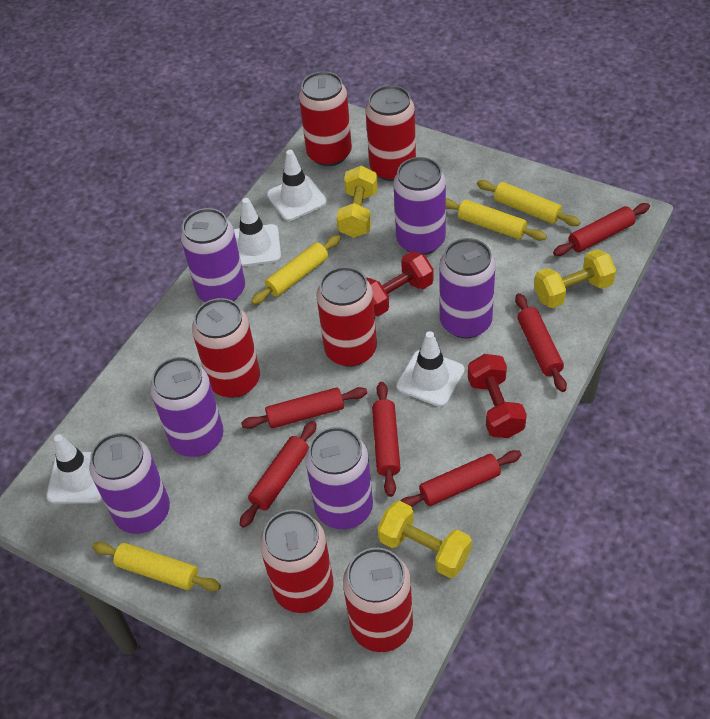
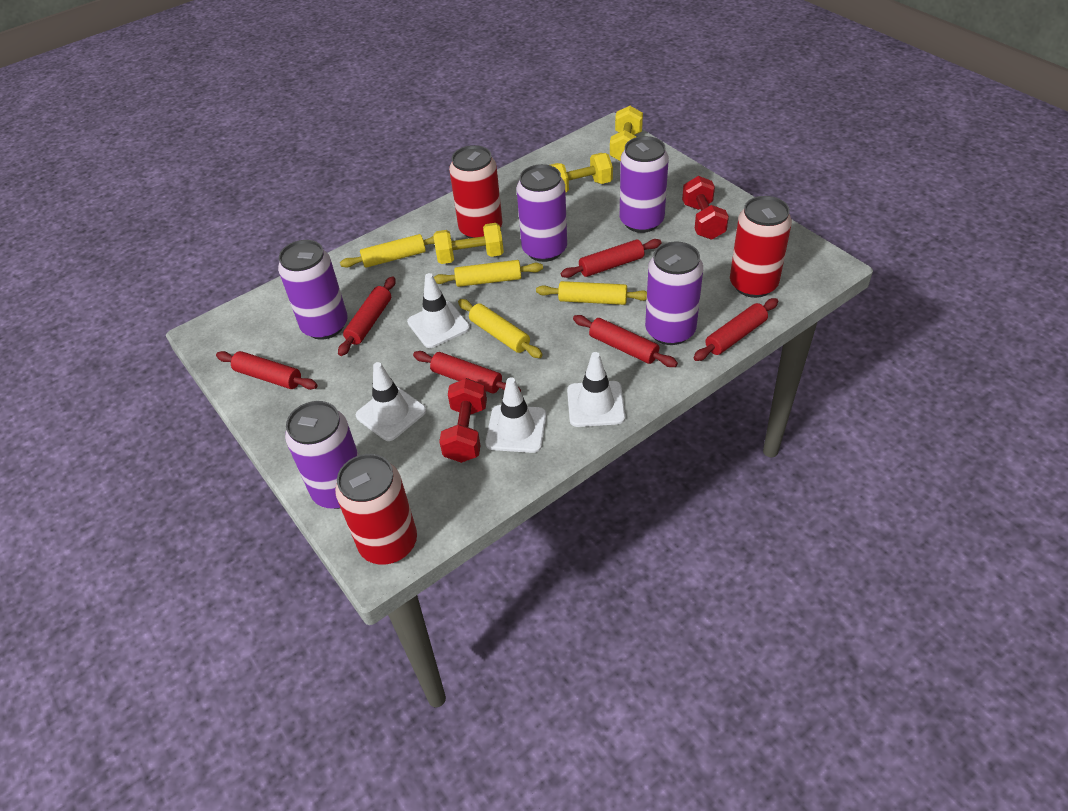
purple can: [89,433,170,534] [150,357,223,457] [181,208,245,302] [305,427,373,530] [394,157,446,255] [439,238,496,338] = 6 -> [278,240,348,340] [285,401,359,509] [517,164,567,262] [620,136,669,233] [645,241,703,345] = 5
red can: [192,298,260,398] [260,509,334,613] [299,71,352,166] [316,267,377,367] [343,548,413,652] [366,85,416,181] = 6 -> [335,454,417,565] [449,145,502,238] [730,196,792,298] = 3

